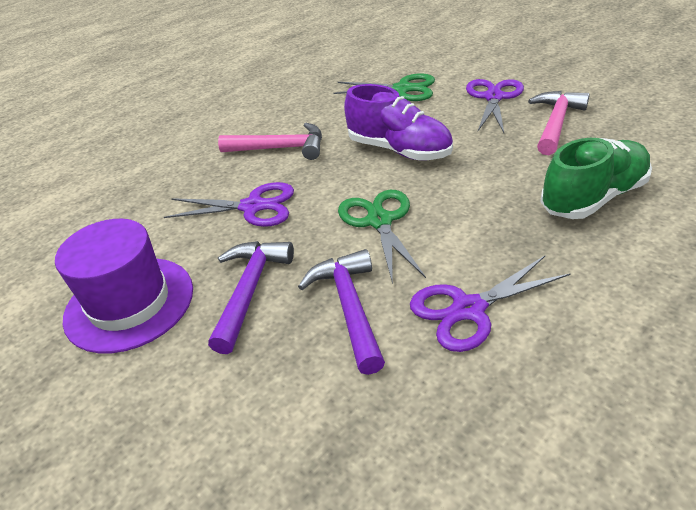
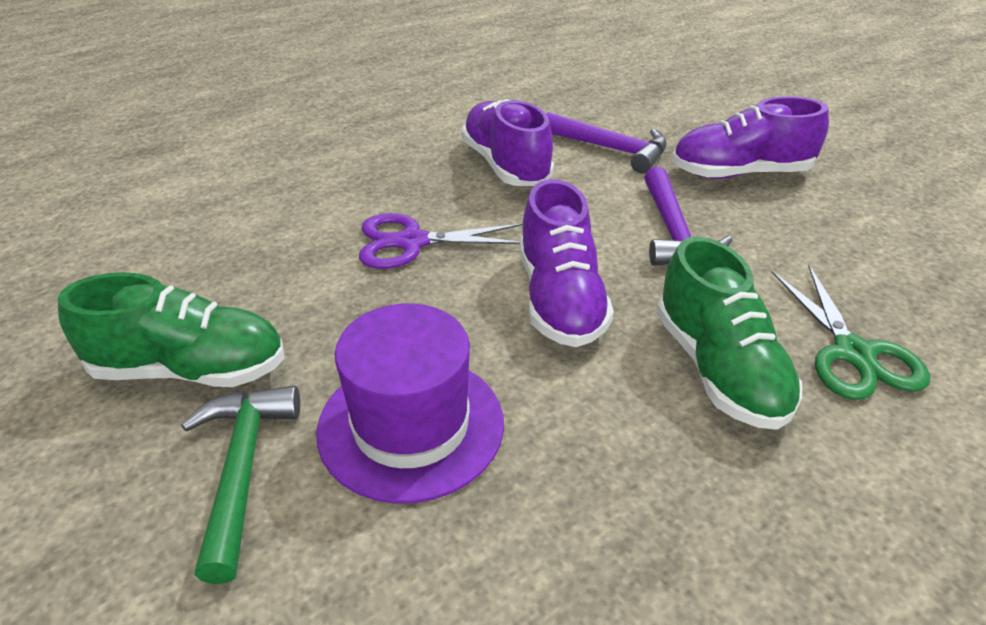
green hammer: none = 0 -> [181,386,300,584] = 1
green scissors: [333,74,435,101] [338,190,426,284] = 2 -> [771,265,930,400] = 1
green shoe: [540,138,652,219] = 1 -> [58,272,284,387] [657,236,802,430] = 2
pink hammer: [218,123,322,160] [528,91,590,155] = 2 -> none = 0
purple scissors: [164,182,294,227] [410,256,571,352] [466,79,524,133] = 3 -> [359,213,523,269] = 1
purple shoe: [344,84,453,161] = 1 -> [461,99,554,186] [520,179,614,347] [672,96,829,179] = 3

